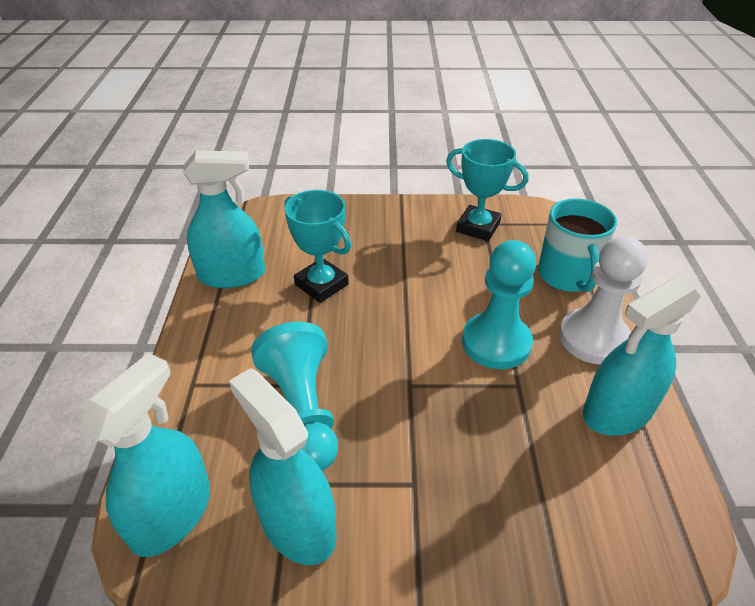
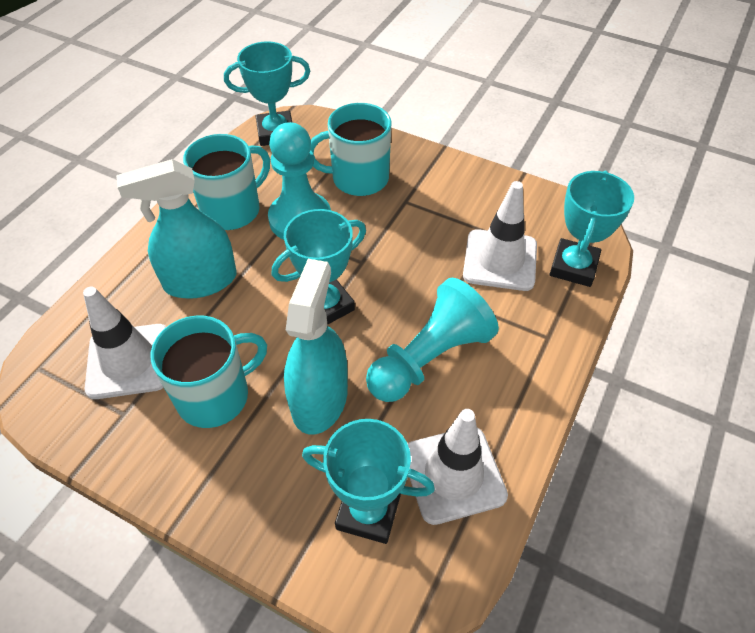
turquoise mug: [538,199,617,292] = 1 -> [151,316,267,428] [183,134,270,230] [311,103,391,196] = 3
turquoise spray bottle: [79,353,210,557] [183,150,265,288] [229,368,336,565] [583,277,701,436] = 4 -> [116,159,236,299] [284,259,348,435] = 2
turquoise trophy: [284,190,351,303] [446,139,528,241] = 2 -> [224,41,310,146] [272,209,366,325] [302,419,435,544] [550,171,634,287] = 4
white pawn: [559,236,648,365] = 1 -> none = 0
white traffic cone: none = 0 -> [83,287,166,399] [407,409,508,525] [463,181,537,291] = 3

